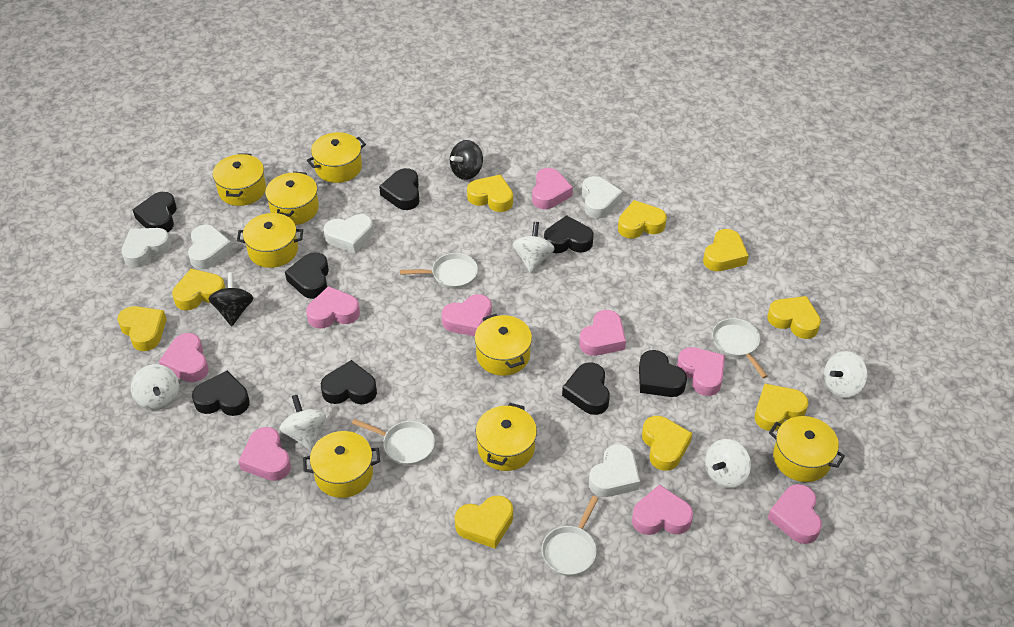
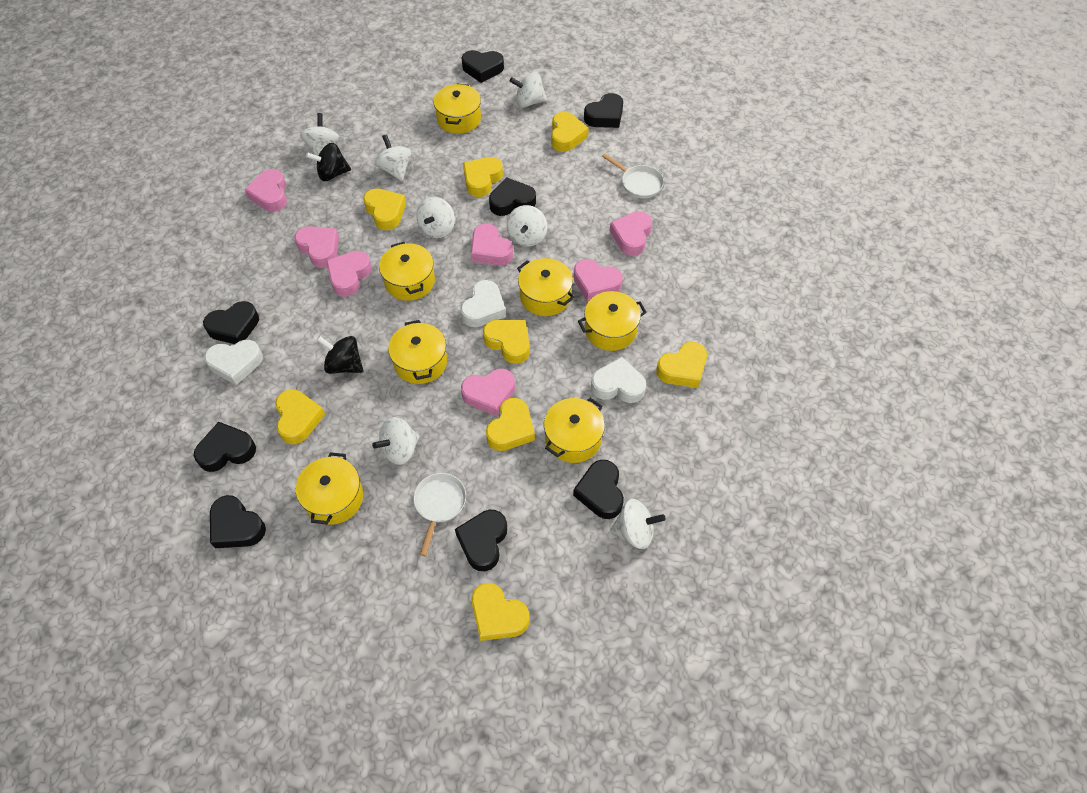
pink heart: [159,333,208,382] [238,427,291,481] [306,286,360,329] [442,294,492,336] [532,168,573,209] [579,310,626,356] [632,484,693,535] [677,347,725,396] [768,484,822,544] = 9 -> [244,169,287,212] [294,226,339,268] [326,251,372,297] [461,369,515,416] [471,223,513,266] [573,259,623,302] [610,211,652,256] = 7
white heart: [121,228,171,268] [188,225,233,269] [324,214,374,253] [582,176,623,218] [589,444,640,497] = 5 -> [204,340,263,385] [461,280,506,327] [591,357,646,403] = 3
white pan: [352,419,435,465] [400,253,478,289] [542,496,599,576] [712,318,767,378] = 4 -> [413,473,466,556] [602,154,664,198] = 2
white spinning top: [131,364,179,410] [280,395,326,451] [513,222,555,273] [705,439,751,488] [824,351,868,398] = 5 -> [300,113,340,156] [372,417,420,465] [374,134,411,181] [416,197,455,238] [507,205,547,247] [510,72,547,107] [610,499,666,549] = 7
yellow heart: [117,306,167,351] [172,269,225,310] [455,495,513,548] [467,174,513,212] [618,200,667,239] [642,416,692,471] [703,229,749,271] [755,384,808,431] [767,296,821,339] = 9 -> [275,389,325,444] [363,188,406,230] [463,157,503,197] [471,583,529,641] [483,320,530,364] [486,398,535,451] [551,111,589,152] [656,342,707,388] = 8
yellow pot: [213,153,266,206] [237,213,303,268] [265,171,319,225] [303,431,380,498] [307,132,366,183] [474,314,532,376] [476,403,537,471] [769,416,845,482] = 8 -> [296,452,363,525] [379,242,435,301] [388,320,447,384] [433,84,481,134] [517,258,575,316] [544,398,605,463] [578,291,647,351] = 7

